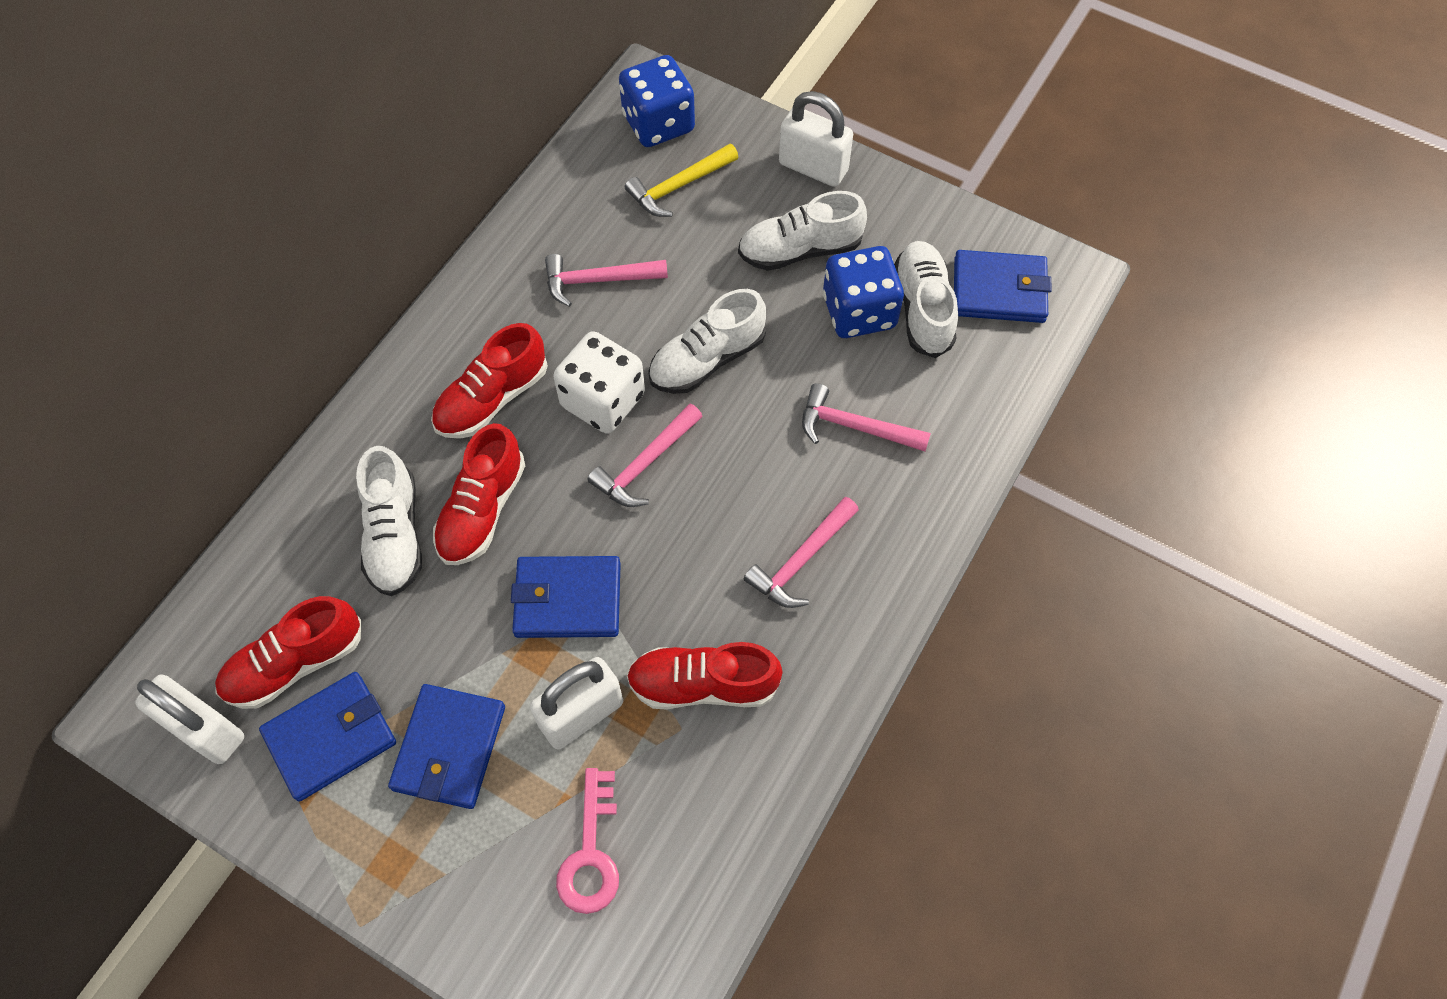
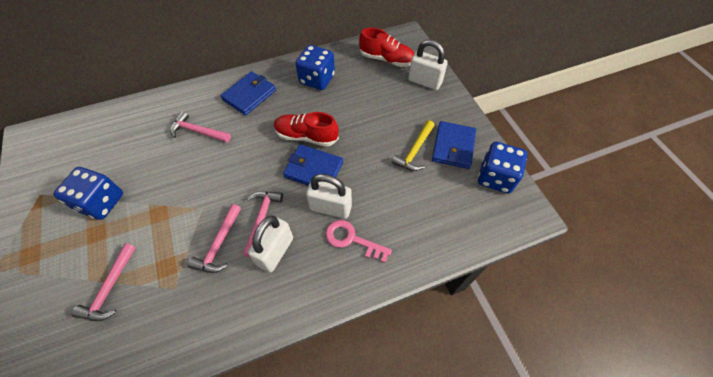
blue dice: [619,55,695,147] [823,246,904,338] = 2 -> [54,167,123,220] [295,45,335,90] [478,142,528,193] = 3
blue wallet: [259,672,396,802] [388,684,505,809] [511,556,621,638] [954,250,1052,323] = 4 -> [220,71,276,116] [283,144,343,186] [432,121,476,169] = 3
red shoe: [215,596,361,709] [431,323,548,439] [433,423,525,565] [626,642,782,710] = 4 -> [274,112,339,147] [359,28,415,67] = 2
white dice: [553,331,645,434] = 1 -> none = 0
white shoe: [356,446,422,596] [648,289,766,394] [738,191,867,271] [894,241,958,358] = 4 -> none = 0

